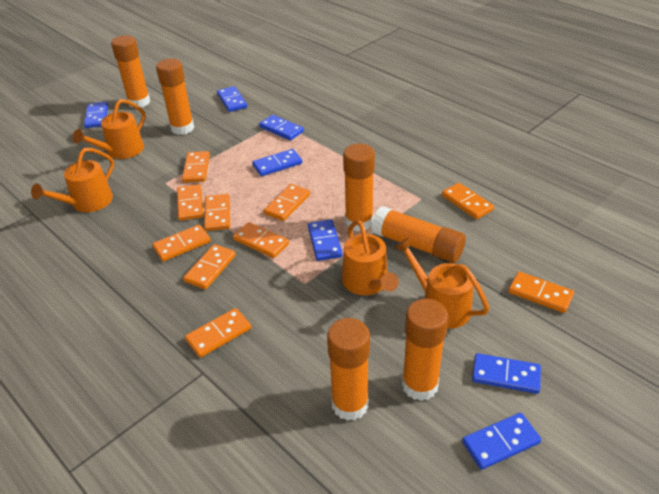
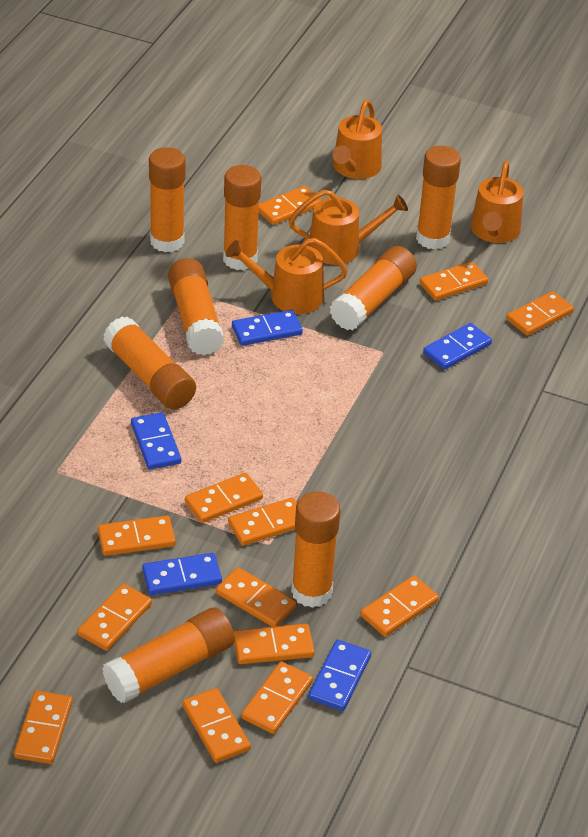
blue domino: [84,101,108,128] [217,86,247,112] [252,149,302,176] [259,115,304,141] [308,219,343,261] [462,413,541,470] [472,353,541,394] = 7 -> [131,412,181,470] [142,553,222,595] [232,310,303,346] [308,640,371,711] [423,323,492,370] = 5
orange domino: [152,225,211,261] [177,184,204,221] [182,151,210,183] [183,244,236,289] [185,308,251,358] [204,194,230,231] [233,222,289,258] [264,184,310,221] [442,183,494,219] [508,271,574,313] = 10 -> [14,691,73,764] [77,584,152,651] [98,516,176,556] [182,688,251,763] [185,473,263,523] [216,567,297,627] [228,498,297,546] [234,624,314,664] [241,662,313,734] [259,186,321,225] [360,576,439,637] [419,261,488,301] [507,291,574,336] = 13
orange glue stick: [111,35,150,108] [156,58,194,135] [327,318,370,421] [343,143,375,231] [371,206,466,263] [402,299,448,401] = 6 -> [102,608,235,703] [103,317,196,410] [149,147,186,252] [168,258,224,356] [223,165,261,270] [291,492,340,608] [330,246,417,331] [416,146,461,250] = 8

